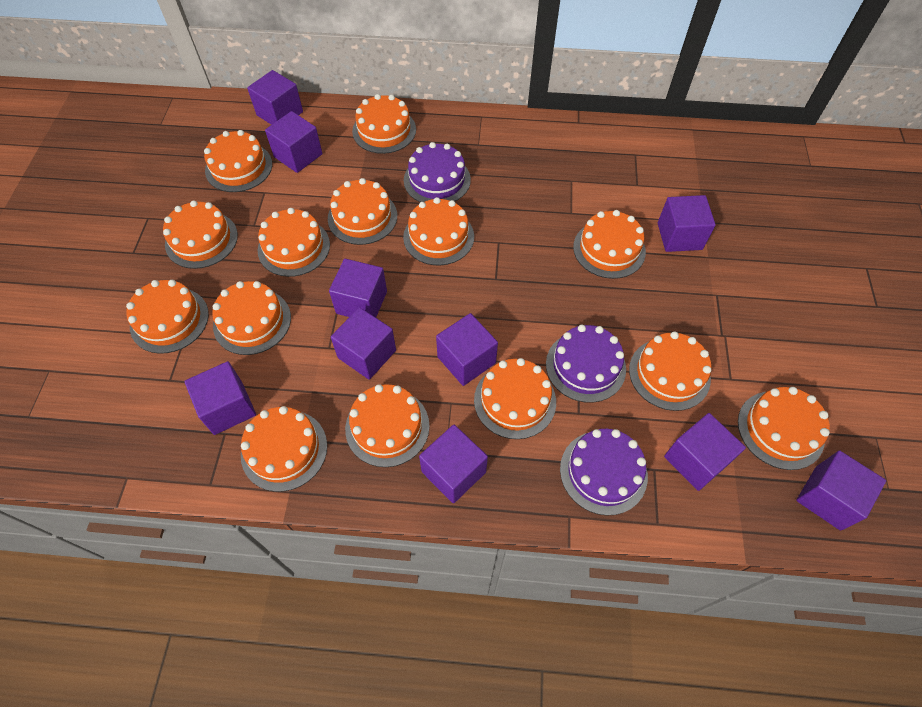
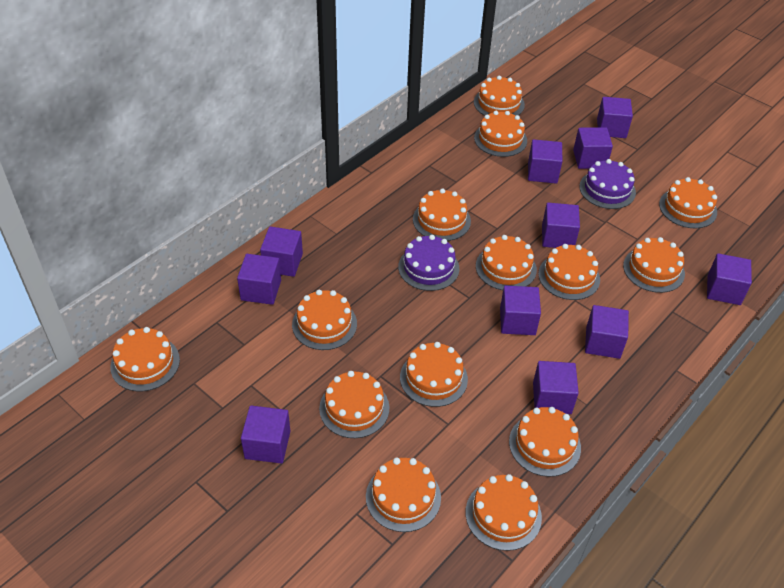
purple cake: [404,142,471,202] [546,325,626,403] [560,429,648,516] = 3 -> [398,235,459,291] [579,159,636,209] = 2
purple cube: [184,361,256,435] [247,70,303,125] [265,111,322,173] [329,259,387,317] [331,307,396,380] [419,424,488,503] [436,313,498,386] [658,195,716,252] [664,413,746,491] [796,450,886,531] = 10 -> [237,254,281,305] [241,405,290,464] [260,226,303,277] [500,286,541,335] [528,139,562,184] [533,361,579,414] [542,203,580,248] [573,128,613,169] [585,305,629,359] [597,97,633,138] [707,253,752,305] = 11

